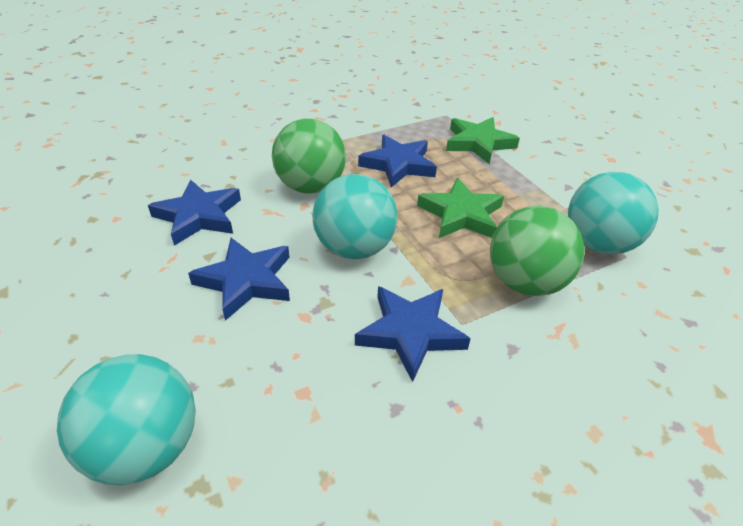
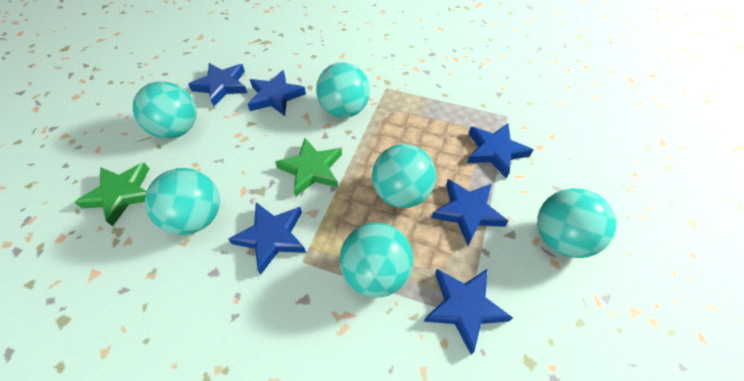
blue star: [148,180,241,246] [188,238,290,321] [355,286,471,382] [358,135,437,188] = 4 -> [188,63,247,106] [228,202,306,274] [247,70,306,116] [424,269,513,355] [431,179,508,246] [467,124,533,179] = 6
green ball: [272,118,346,194] [490,206,584,296] = 2 -> none = 0
turquoise ball: [57,354,196,485] [313,174,398,259] [568,172,659,254] = 3 -> [133,81,197,139] [145,168,220,235] [316,62,370,118] [340,223,413,298] [372,144,436,208] [537,188,616,258] = 6

